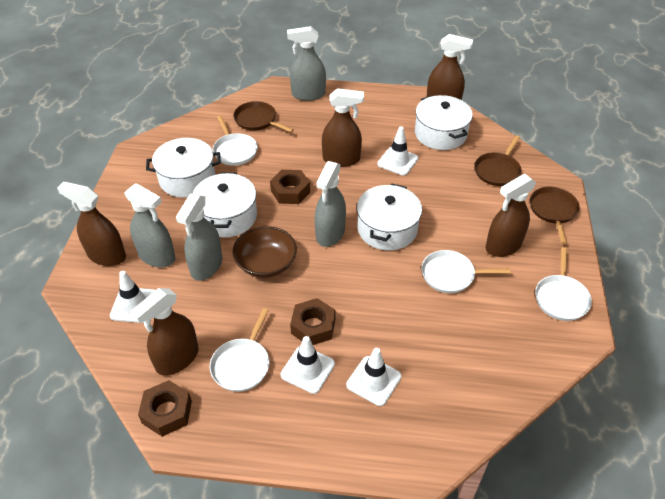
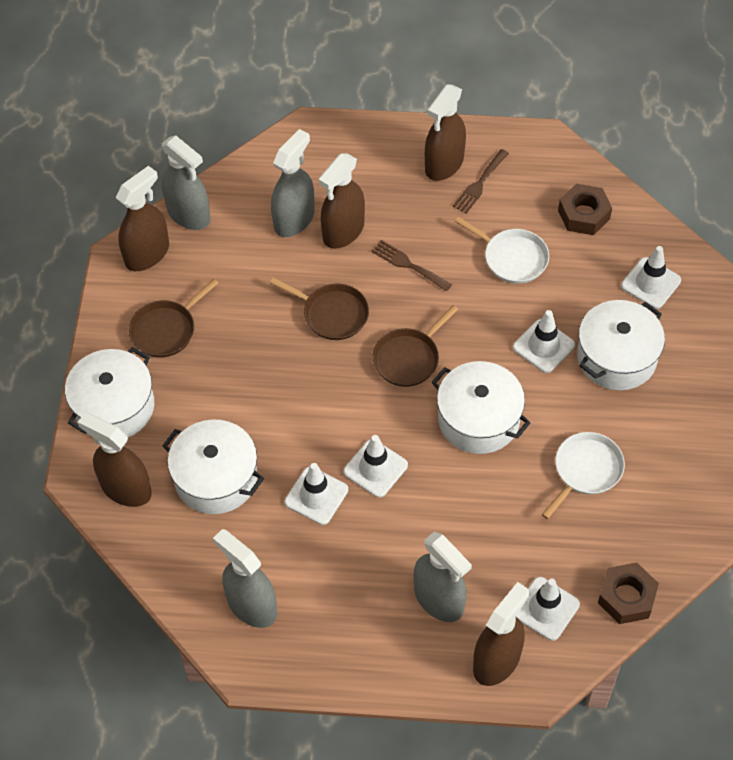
brown bowl: [232,226,297,278] = 1 -> none = 0
brown fork: none = 0 -> [372,240,452,291] [453,149,509,214] = 2
brown nut: [138,380,192,437] [270,170,310,204] [290,298,335,345] = 3 -> [558,184,612,235] [598,562,659,624] = 2
white pan: [210,308,269,392] [213,116,258,165] [421,250,510,293] [535,247,592,321] = 4 -> [455,217,549,284] [541,432,625,519] = 2
white traffic cone: [110,271,156,323] [281,336,335,394] [346,348,402,406] [377,126,418,176] = 4 -> [285,463,348,525] [343,435,408,498] [513,310,575,373] [515,577,580,641] [621,246,681,309] = 5

